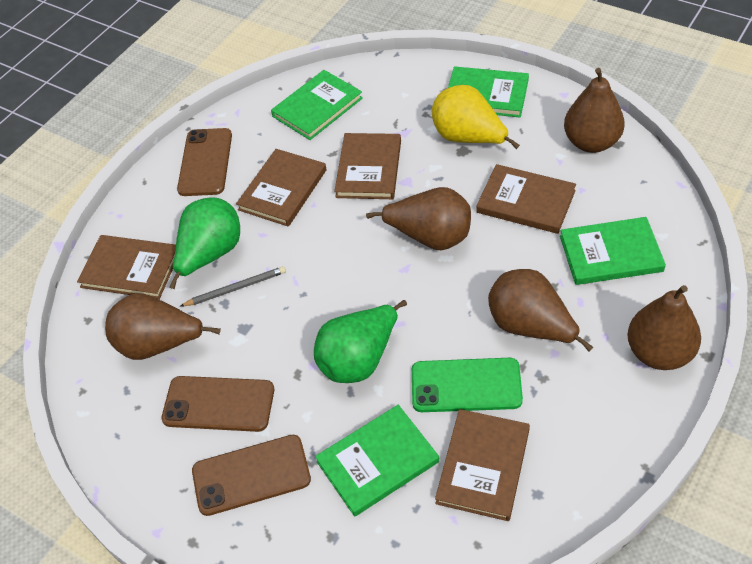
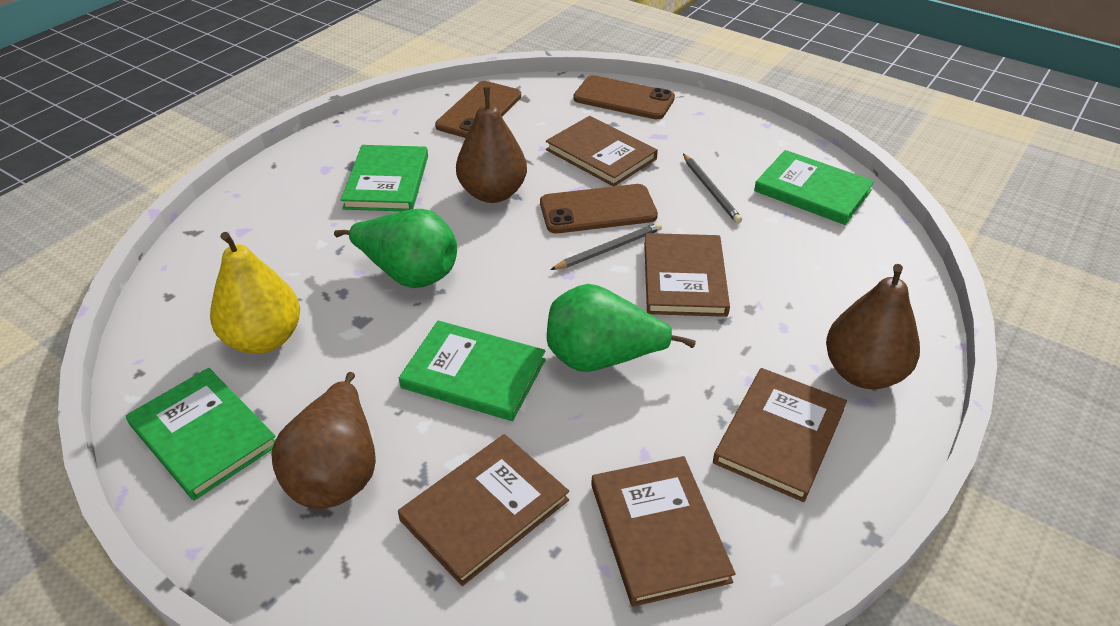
brown pear: [105,293,221,360] [366,187,471,250] [488,269,593,352] [564,68,625,153] [627,285,701,370] = 5 -> [272,372,376,509] [456,87,527,203] [826,264,920,389] = 3
green phone: [412,358,523,412] = 1 -> none = 0
grey pencil: [180,266,286,306] = 1 -> [550,222,662,270] [683,154,742,223] = 2

